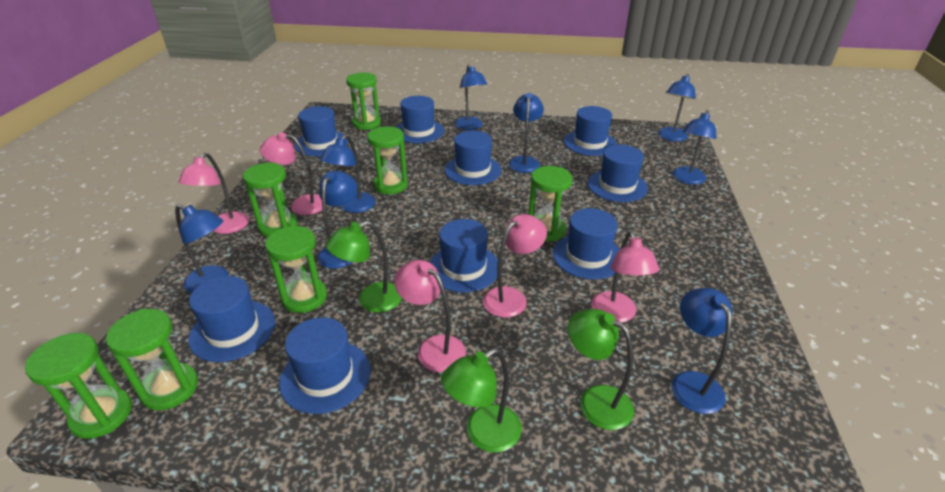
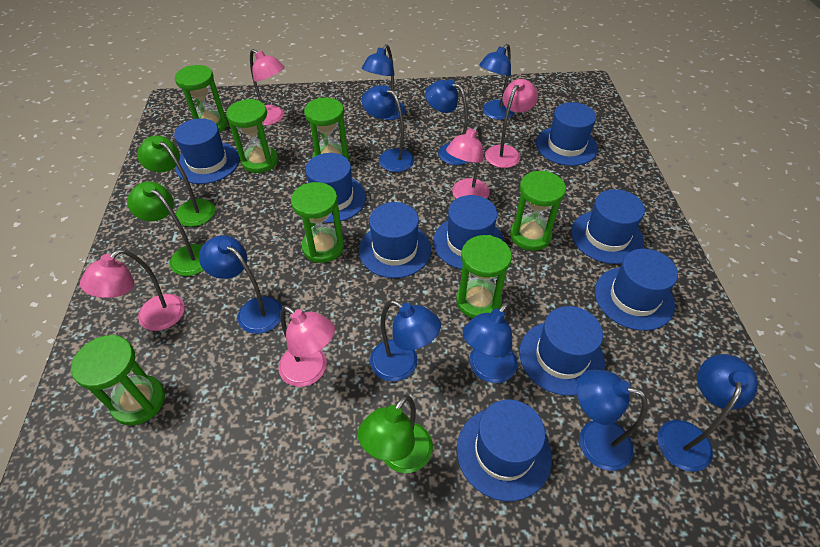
blue lamp: [175,204,228,293] [317,171,357,269] [320,134,376,213] [455,64,487,130] [509,93,544,173] [658,74,696,142] [671,288,732,414] [672,110,717,185] = 8 -> [199,235,282,334] [362,44,406,120] [362,85,414,172] [370,300,441,381] [425,79,468,165] [463,302,517,383] [479,44,515,120] [577,370,647,471] [657,354,758,472] = 9

